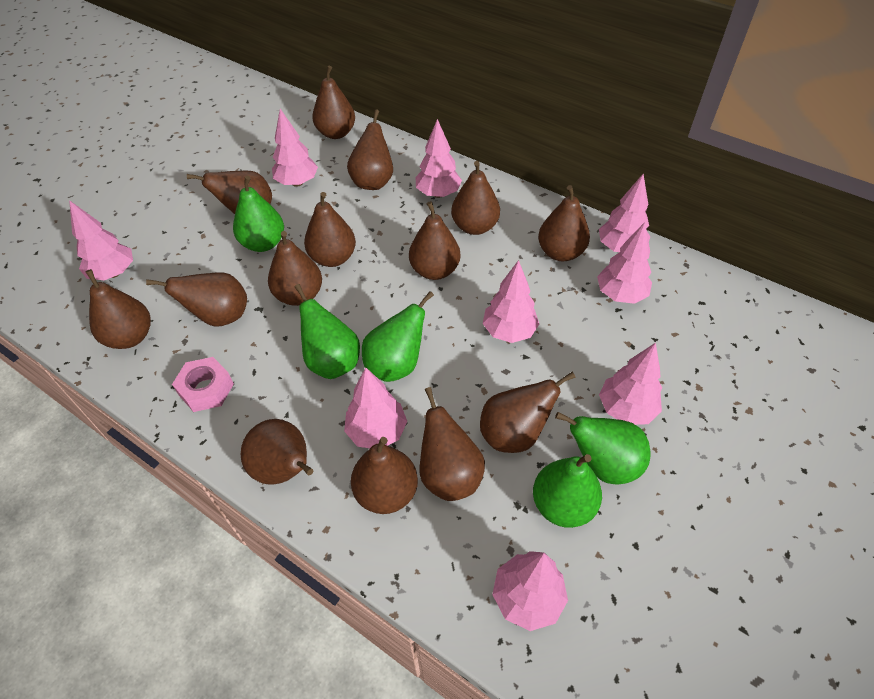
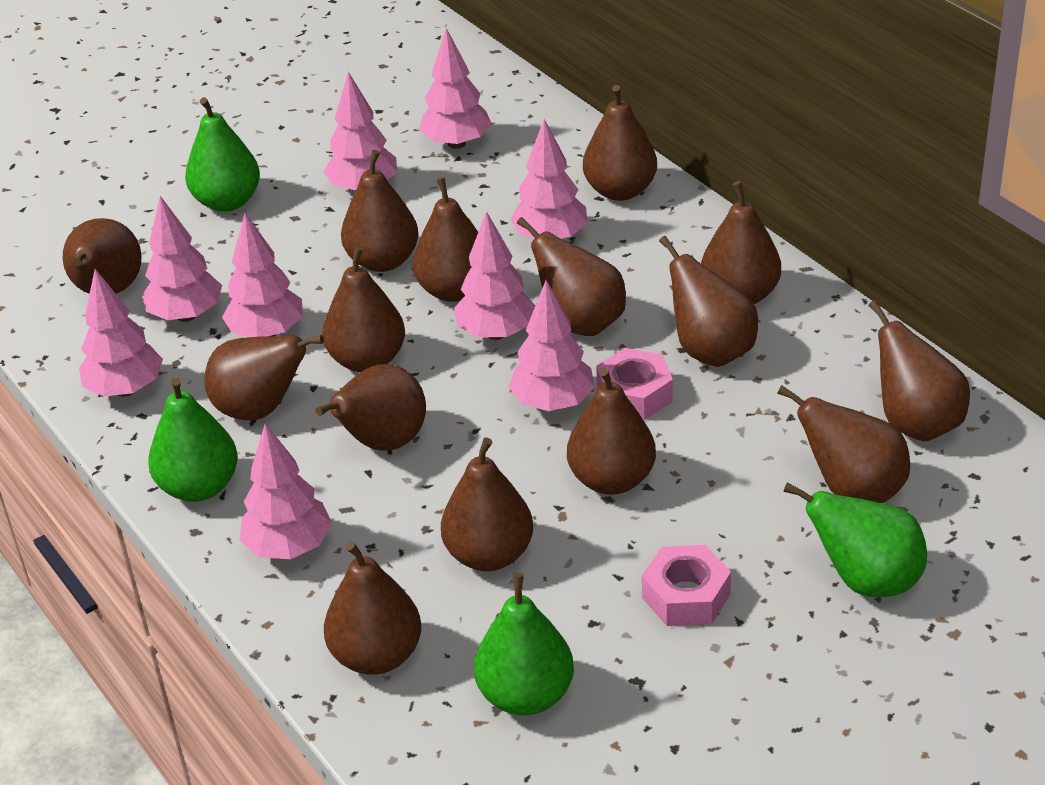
brown pear: [86,269,151,349] [146,273,247,327] [187,171,272,214] [241,419,313,485] [268,231,322,306] [304,192,356,267] [312,66,355,139] [347,109,393,190] [351,437,418,514] [409,201,460,280] [420,387,485,501] [451,161,500,235] [480,372,576,453] [538,185,590,261] = 14 -> [63,218,142,294] [205,335,324,420] [315,364,426,451] [322,246,405,372] [324,541,421,675] [341,150,419,272] [413,177,478,302] [441,437,533,571] [517,217,626,336] [567,368,656,495] [583,85,657,201] [659,236,758,367] [701,181,781,304] [777,385,910,503] [869,300,970,441] = 15
green pear: [233,176,284,252] [295,284,360,379] [362,291,434,382] [533,454,602,528] [555,412,651,485] = 5 -> [148,377,238,502] [185,97,260,212] [474,573,574,715] [783,483,927,597] = 4
pink nut: [172,357,234,412] = 1 -> [596,348,673,420] [642,545,731,626] = 2

